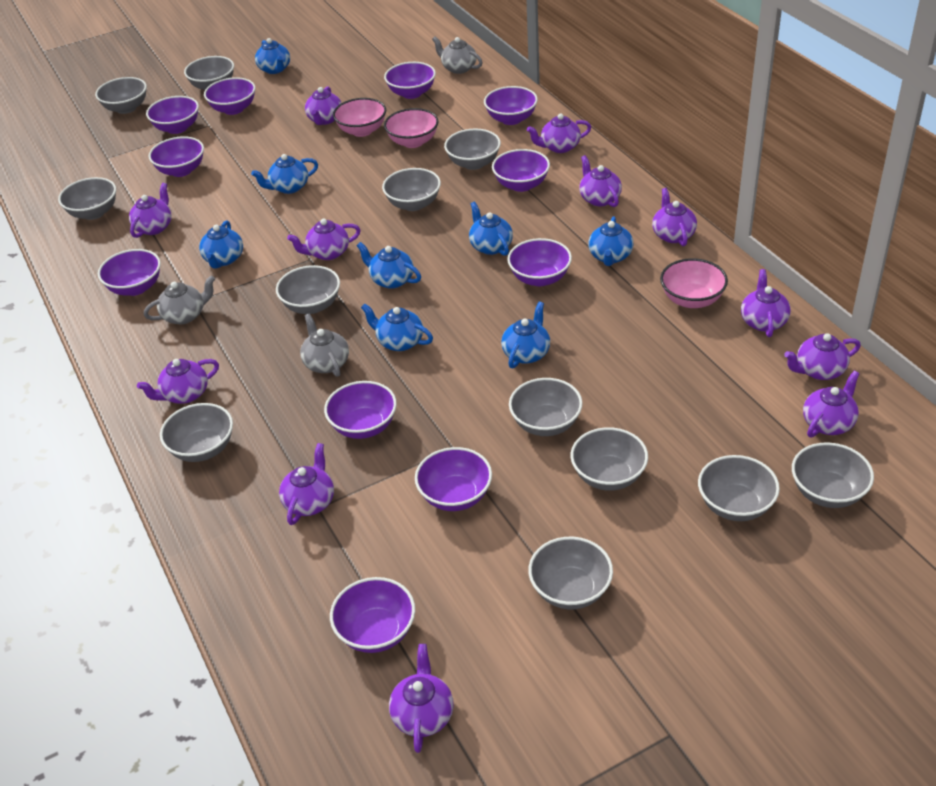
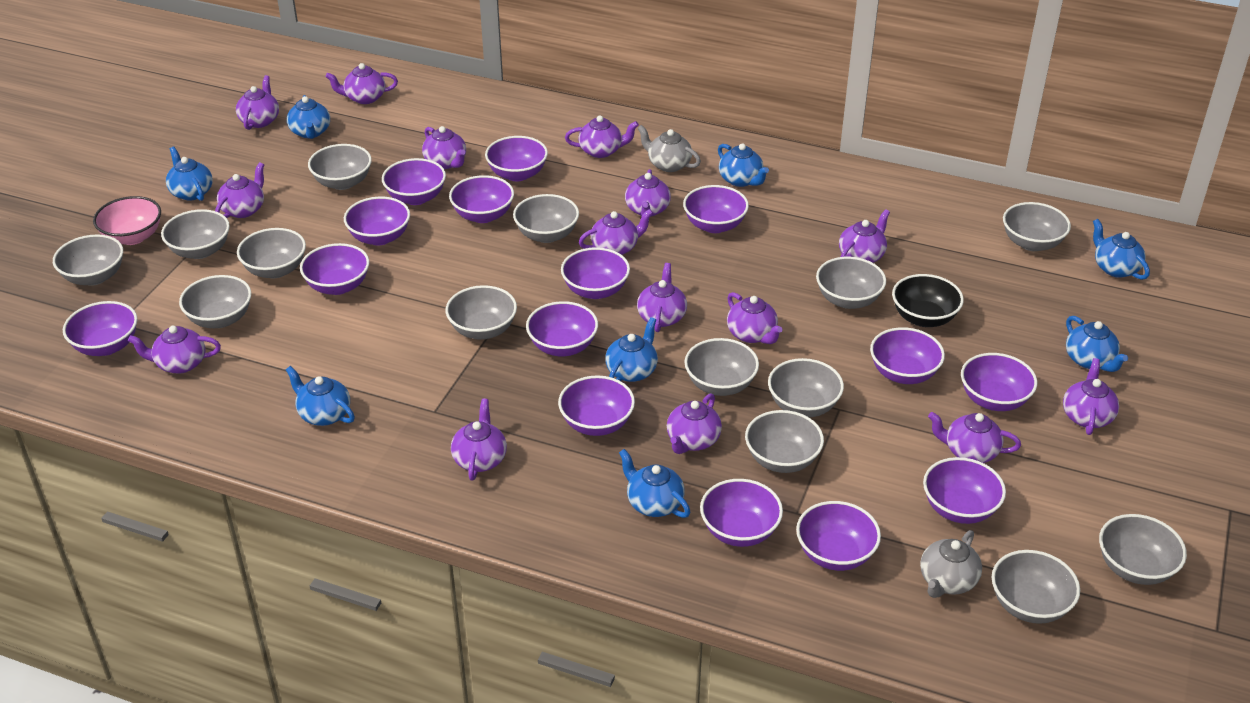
black bowl: none = 0 -> [892,274,964,327] = 1
grey bowl: [58,177,116,220] [95,77,147,114] [160,403,233,462] [184,56,234,90] [276,265,340,314] [382,168,441,211] [444,129,501,170] [509,378,583,436] [528,537,613,609] [571,427,648,491] [698,455,780,521] [792,442,874,508] = 12 -> [53,234,123,286] [161,209,230,259] [179,275,251,328] [237,228,306,278] [308,144,372,190] [446,285,517,340] [513,194,579,243] [685,338,759,396] [745,410,824,473] [768,358,844,417] [816,257,886,309] [992,550,1080,624] [1003,202,1071,251] [1099,514,1187,585] = 14
grey teapot: [144,275,215,324] [300,313,349,377] [432,36,483,74] = 3 -> [637,125,701,172] [920,530,982,598] = 2
pink bowl: [333,98,386,137] [384,108,438,148] [660,258,728,308] = 3 -> [93,196,161,245] = 1
purple bowl: [98,249,161,296] [146,96,199,134] [149,136,204,177] [204,77,255,115] [324,381,397,439] [330,577,415,653] [384,62,436,99] [415,447,492,511] [484,86,538,125] [492,149,550,192] [507,238,572,286] = 11 -> [63,301,137,356] [300,243,369,295] [344,197,410,245] [382,158,446,205] [449,175,514,223] [485,136,548,181] [526,301,598,356] [558,375,635,436] [561,247,630,299] [683,185,749,233] [700,479,783,547] [796,501,881,571] [870,327,945,384] [923,457,1006,524] [961,353,1037,411] = 15
purple teapot: [129,183,172,238] [137,359,219,404] [279,443,334,525] [287,219,361,260] [305,86,341,125] [389,644,454,753] [527,114,591,153] [579,155,622,207] [652,188,697,246] [741,269,791,337] [784,333,861,380] [803,371,860,438] = 12 -> [128,326,221,374] [215,162,264,218] [236,75,279,130] [326,63,398,104] [422,126,466,169] [451,398,507,480] [565,115,639,158] [579,209,653,255] [625,169,671,217] [637,263,687,332] [667,393,722,454] [727,292,783,344] [839,209,890,263] [928,412,1021,463] [1063,358,1119,435] = 15

